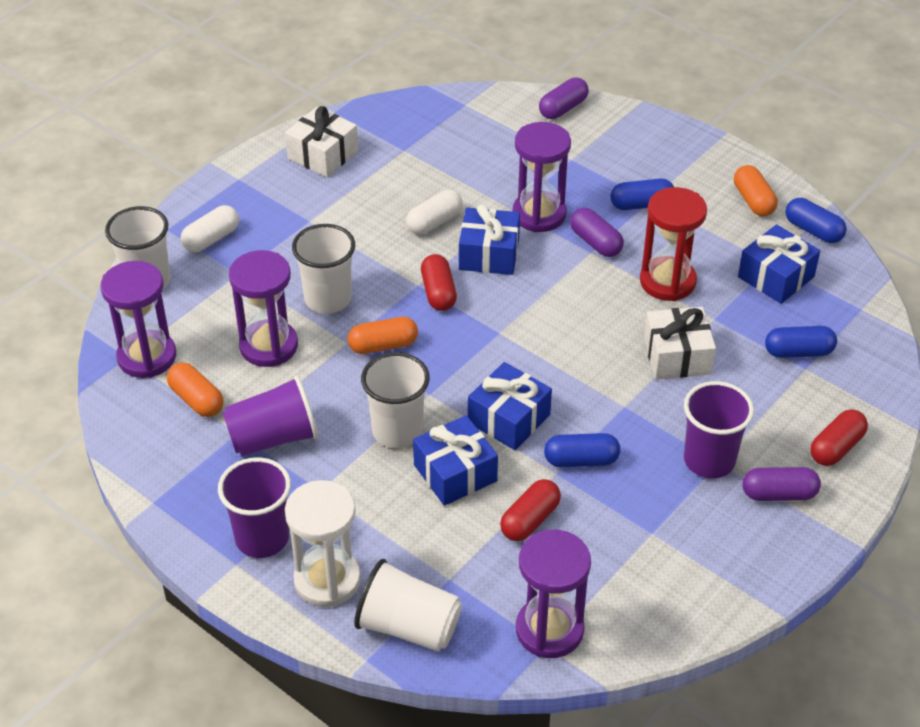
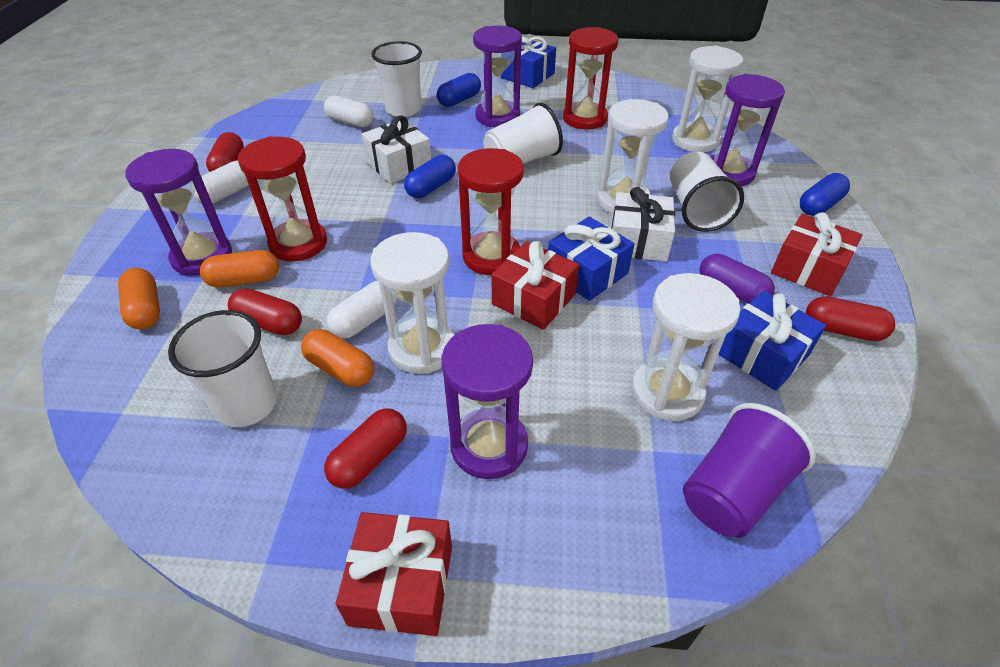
blue capsule: [544,433,620,467] [611,178,674,210] [765,326,837,358] [785,198,847,243] = 4 -> [404,155,456,198] [437,73,481,107] [800,173,850,216] = 3
blue gift: [413,415,498,506] [459,204,520,275] [468,362,552,450] [738,224,820,304] = 4 -> [501,37,556,88] [548,217,634,301] [718,291,826,391] = 3
purple capsule: [539,78,589,119] [570,208,624,257] [742,467,821,501] = 3 -> [700,254,775,304] = 1
purple cup: [218,457,291,558] [222,376,318,456] [684,381,754,478] = 3 -> [683,403,816,538] = 1
red capsule: [421,254,457,311] [500,479,561,541] [810,409,868,466] = 3 -> [206,132,244,172] [228,288,302,335] [324,408,407,489] [806,296,895,341] = 4
red gift: none = 0 -> [336,512,452,636] [491,241,579,330] [771,212,863,296] = 3
red hourglass: [640,187,707,301] = 1 -> [238,136,327,262] [457,148,524,275] [563,27,618,130] = 3
white capsule: [181,205,239,252] [406,190,463,235] = 2 -> [193,161,249,204] [324,96,374,127] [326,281,397,339] = 3
white hourglass: [285,480,361,607] = 1 -> [370,232,454,374] [597,99,669,214] [632,273,740,421] [672,46,743,152] = 4

